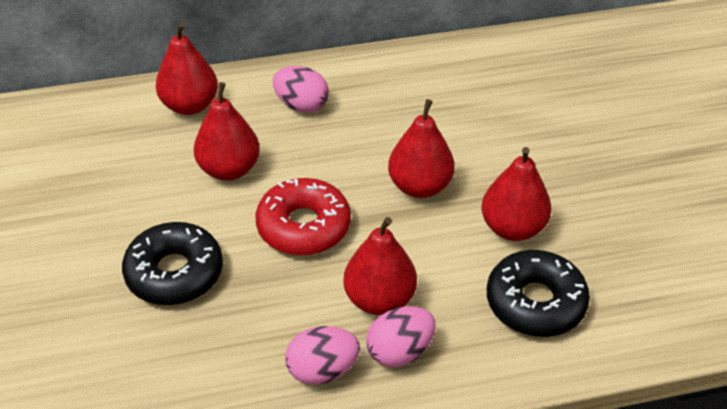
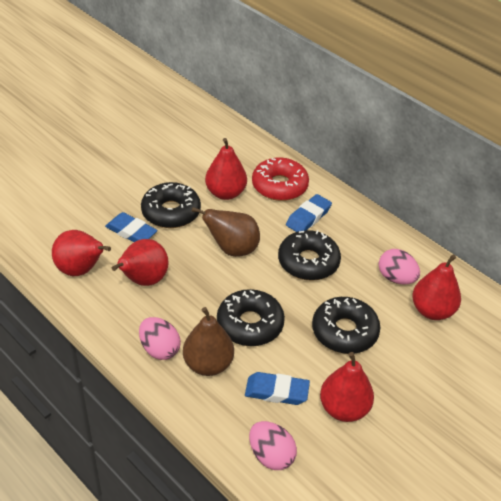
black donut: [122,222,223,305] [487,250,590,337] = 2 -> [141,182,201,228] [217,289,285,346] [278,230,341,281] [312,297,381,354] = 4
blue eraser: none = 0 -> [105,212,158,242] [245,372,310,405] [286,194,332,232] = 3
brown pear: none = 0 -> [183,307,234,376] [192,207,260,257] = 2

